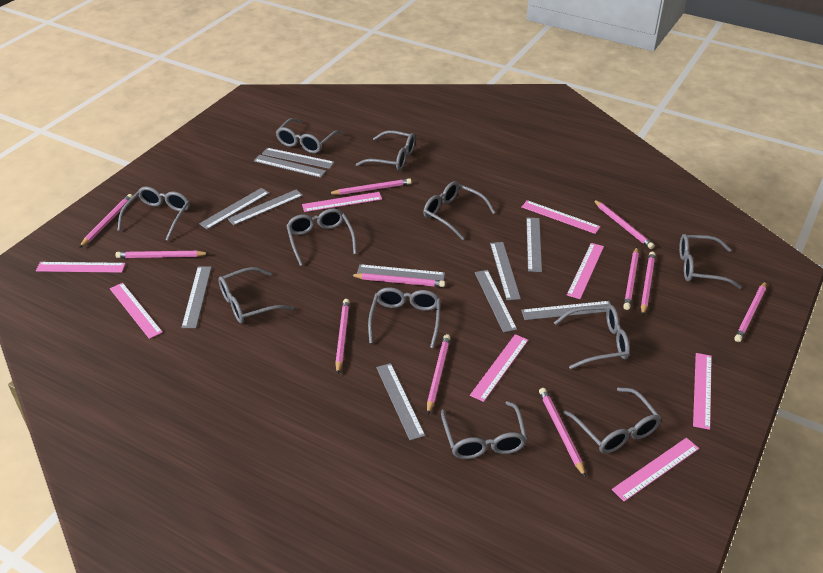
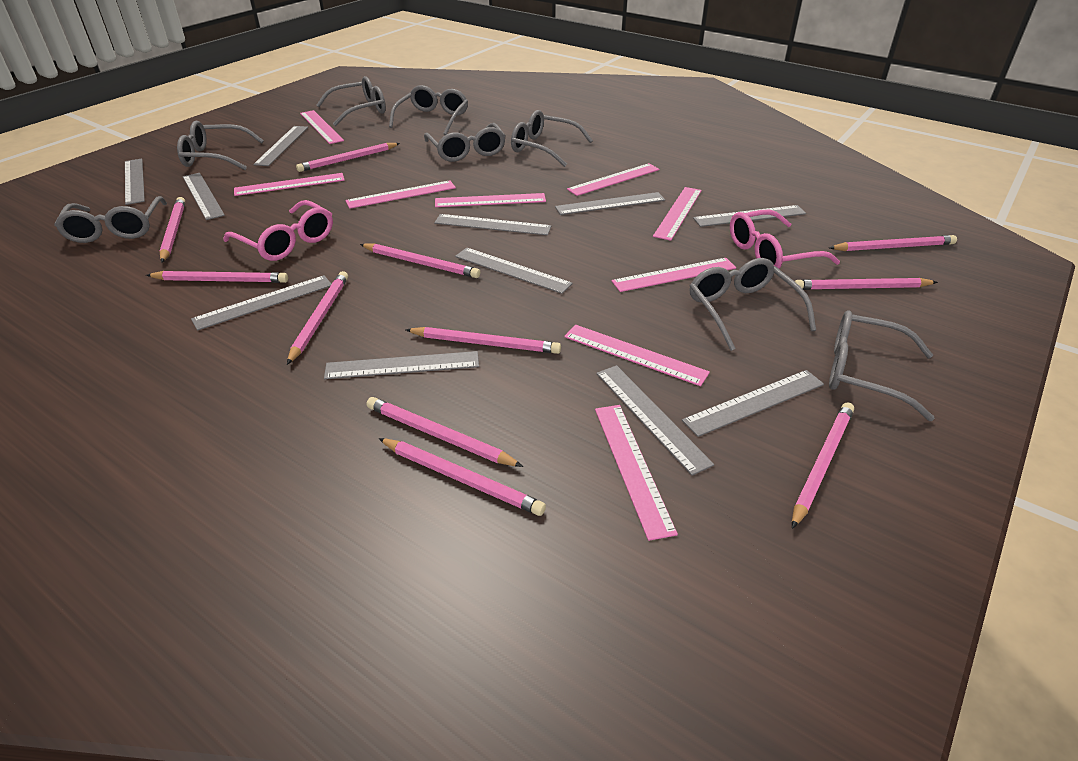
grey glasses: [117,187,190,241] [218,267,294,323] [276,118,342,153] [286,209,357,266] [356,130,416,171] [368,287,441,348] [423,181,496,240] [441,401,527,459] [554,305,630,369] [563,387,661,454] [679,234,742,289] = 11 -> [54,196,167,243] [177,121,264,170] [317,76,386,126] [389,85,468,135] [424,123,506,162] [511,110,593,167] [690,258,816,351] [829,310,935,421] = 8
pink glasses: none = 0 -> [223,200,333,261] [730,210,840,269] = 2
pink ruler: [36,262,126,273] [110,283,163,339] [302,192,382,212] [470,334,528,402] [521,200,601,234] [567,243,604,299] [612,438,699,502] [693,353,712,430] = 8 -> [234,173,345,196] [300,110,344,144] [345,181,456,209] [435,193,546,207] [564,325,710,386] [567,163,660,196] [595,405,678,541] [612,258,736,292] [653,187,702,241] = 9

